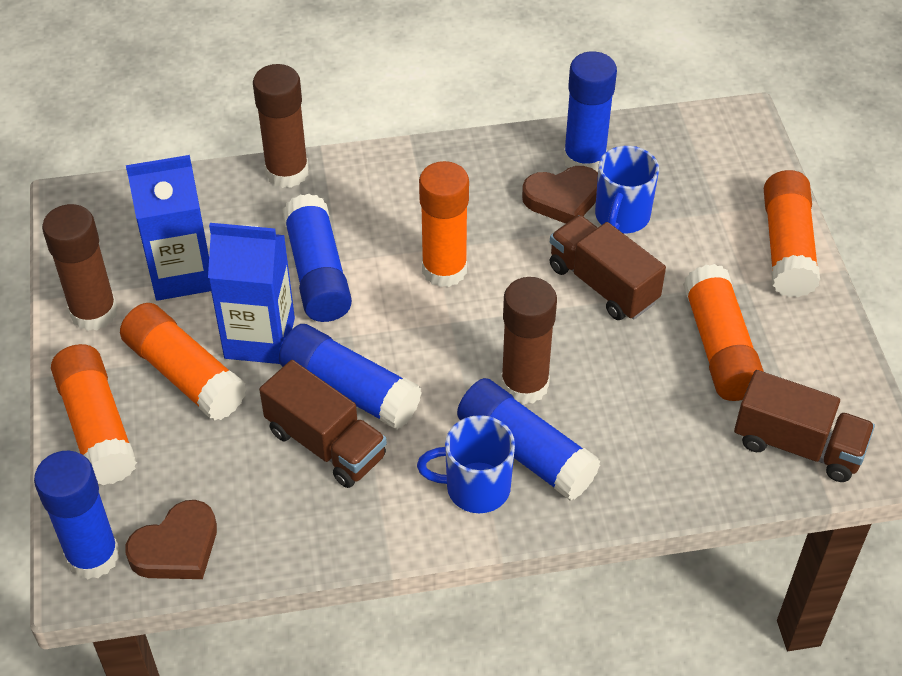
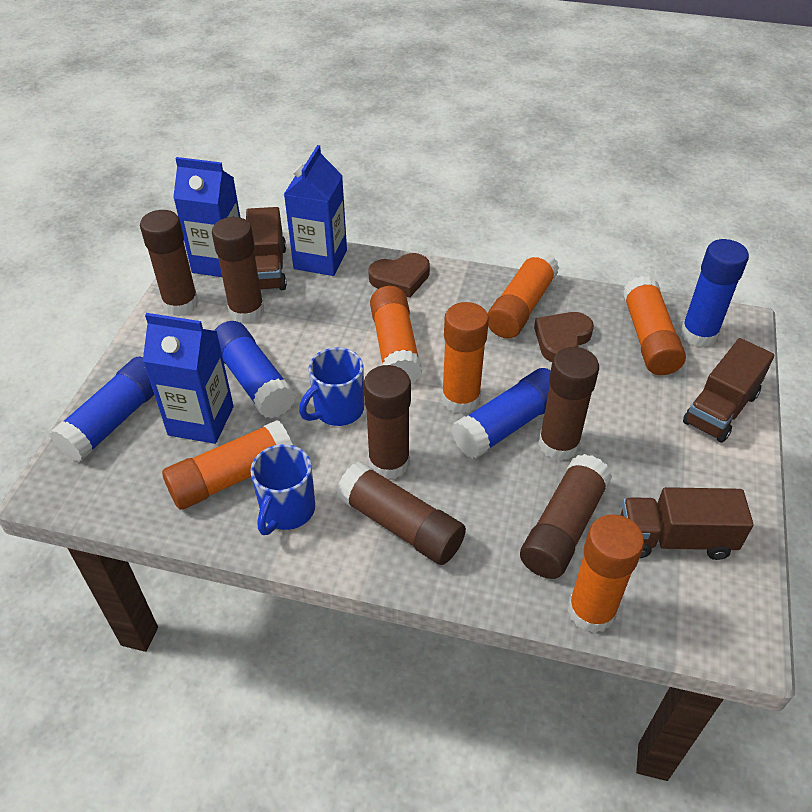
blue carton: [126,155,211,301] [208,223,295,364] = 2 -> [143,313,234,444] [173,157,240,277] [284,145,347,276] = 3
blue glue stick: [34,451,119,579] [279,324,422,430] [283,194,352,322] [457,378,601,501] [563,51,617,171] = 5 -> [50,357,154,462] [214,321,296,418] [452,368,551,459] [681,239,749,347] = 4
brown glue stick: [42,204,117,331] [253,64,309,188] [501,277,557,404] = 3 -> [140,210,199,316] [212,217,264,324] [336,462,466,565] [364,365,411,479] [520,454,612,579] [538,347,599,461] = 6
orange glue stick: [51,344,137,485] [120,303,247,421] [419,161,469,287] [683,264,764,401] [764,170,820,297] = 5 -> [162,420,293,510] [370,286,422,383] [441,302,489,414] [487,250,559,339] [568,514,644,633] [623,276,686,375] = 6

